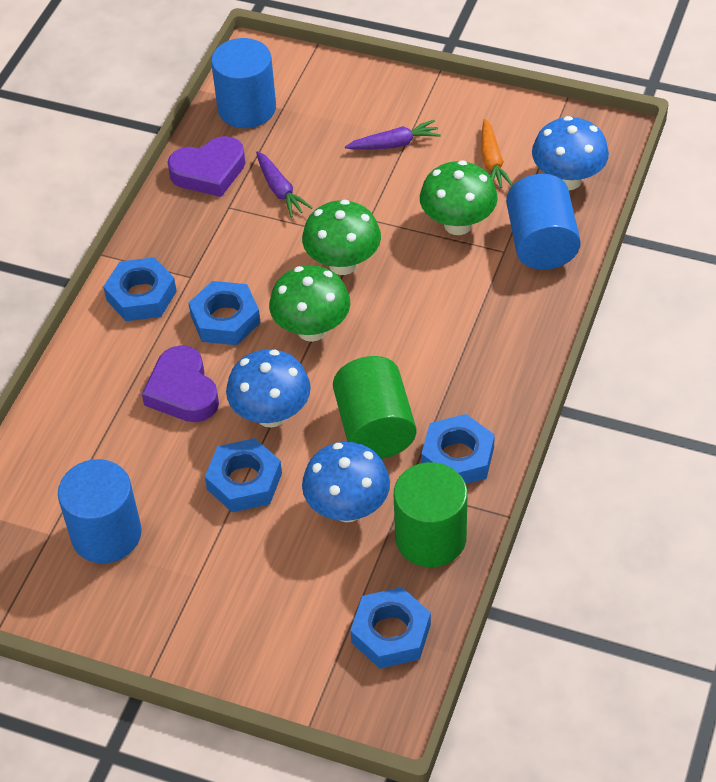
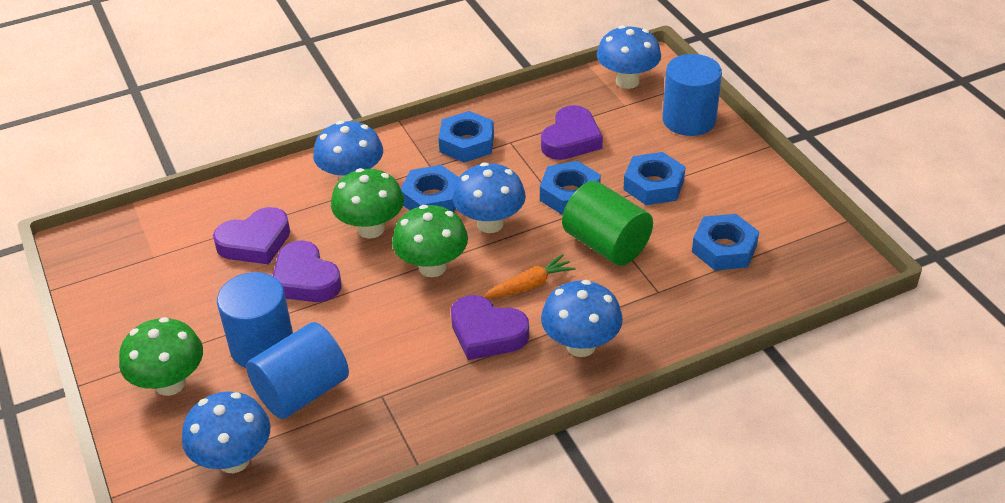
blue mushroom: [226,349,311,428] [302,442,390,522] [532,116,609,190] = 3 -> [182,391,271,473] [313,121,383,180] [452,162,526,233] [541,280,623,357] [597,25,661,89] = 5
green cylinder: [333,356,416,459] [394,462,468,567] = 2 -> [562,181,653,266] = 1
purple carrot: [256,151,313,218] [345,120,441,150] = 2 -> none = 0
purple heart: [142,345,219,422] [167,136,245,197] = 2 -> [213,207,290,265] [273,240,342,302] [451,295,529,360] [541,105,603,160] = 4

